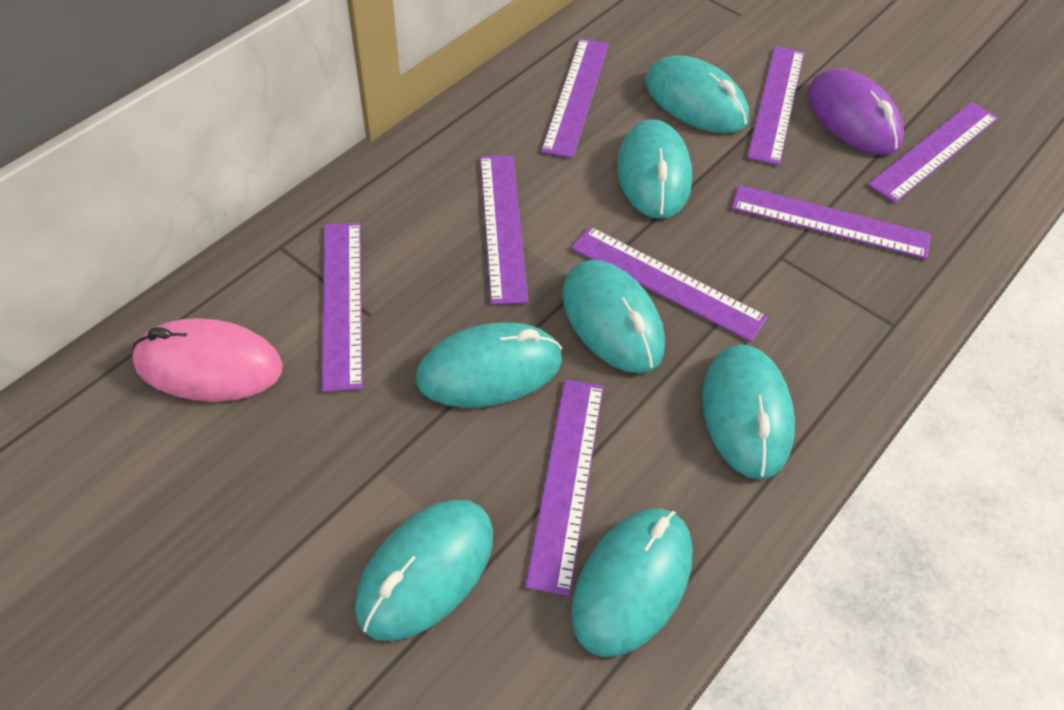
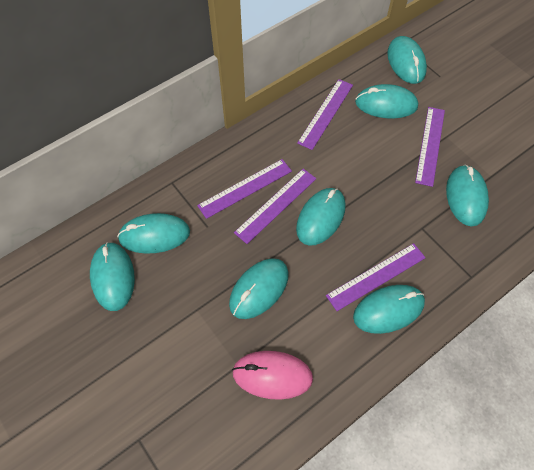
purple mouse: [807,69,904,155] = 1 -> none = 0
purple ruler: [322,222,363,392] [480,155,528,305] [525,379,603,596] [541,38,609,158] [571,226,768,342] [732,185,931,259] [747,46,804,165] [868,102,998,203] = 8 -> [197,159,292,219] [234,169,316,244] [297,79,353,150] [326,243,426,311] [415,107,445,187] = 5
turquoise mouse: [355,500,493,641] [416,322,562,408] [562,260,665,373] [571,509,693,657] [617,119,692,219] [645,55,749,133] [702,344,795,480] = 7 -> [90,242,135,311] [117,213,190,254] [229,258,289,319] [296,188,345,246] [353,285,425,334] [355,84,418,119] [387,36,427,84] [446,165,489,227] = 8

